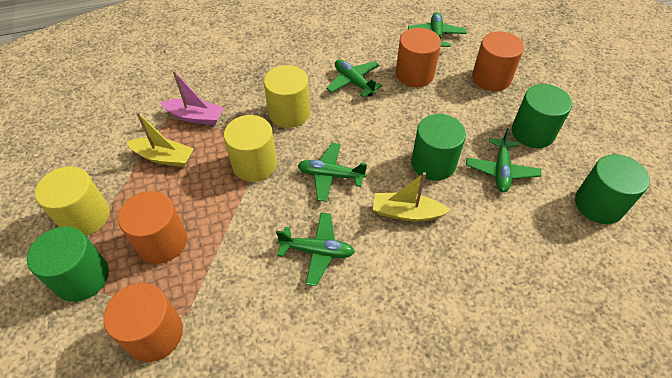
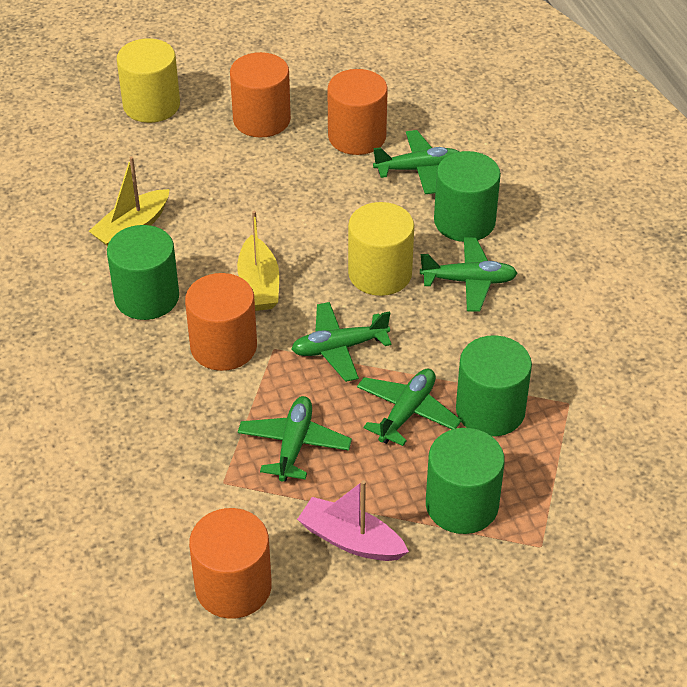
yellow cylinder: [35,166,110,236] [224,115,277,182] [264,65,310,128] = 3 -> [117,38,180,123] [348,202,414,296] = 2

